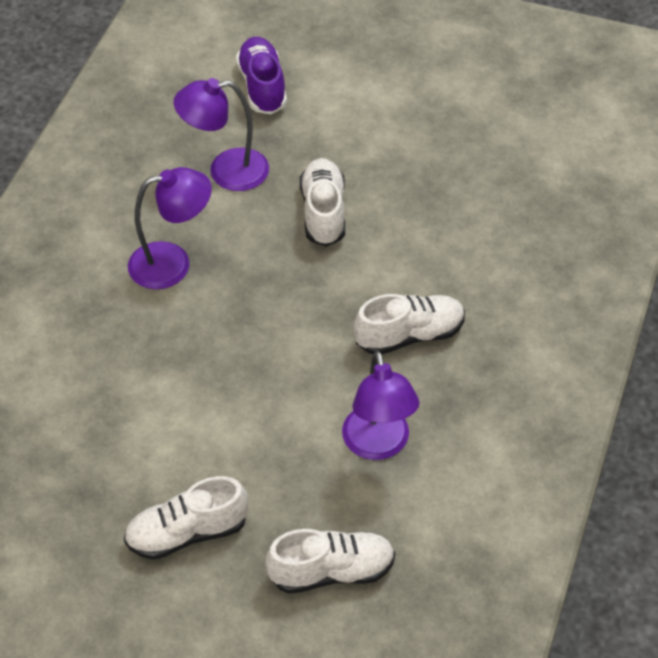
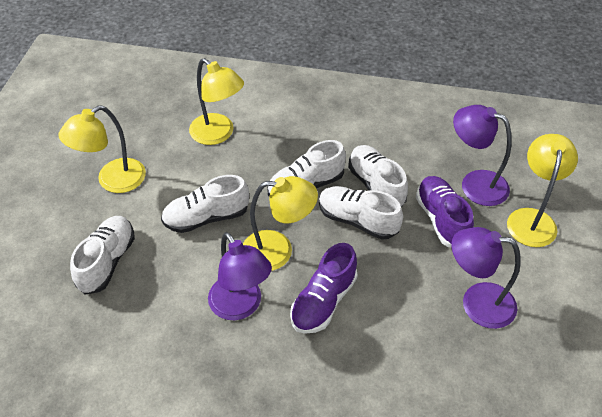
purple shoe: [236,37,287,114] = 1 -> [290,243,357,334] [416,176,474,248] = 2
white shoe: [124,476,248,560] [266,529,395,594] [300,158,345,247] [354,294,465,354] = 4 -> [70,216,135,295] [161,175,249,233] [267,140,346,197] [319,186,403,240] [348,145,408,207] = 5
yellow lamp: none = 0 -> [58,105,146,193] [189,58,244,145] [243,176,318,271] [507,134,578,247] = 4

